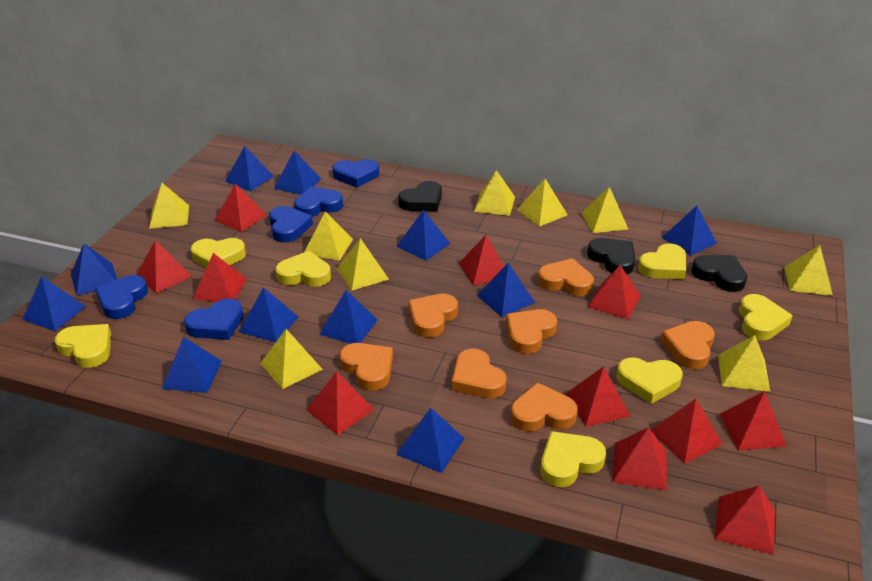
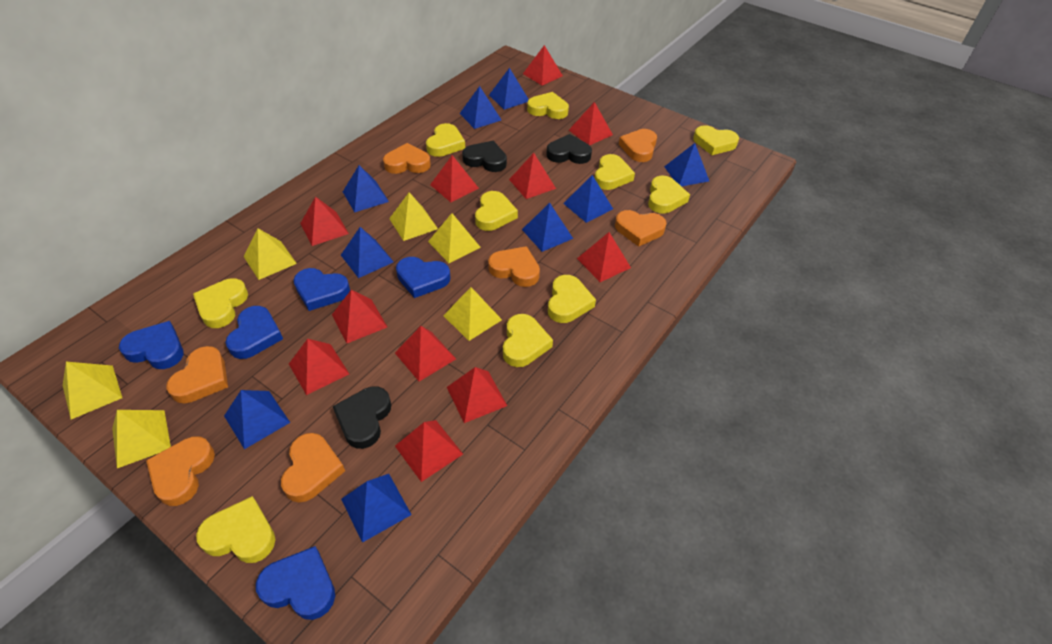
blue pyramid: [22,277,86,331] [71,244,117,296] [162,337,222,393] [225,146,274,191] [239,287,298,343] [274,151,321,195] [319,290,378,344] [396,407,465,473] [397,210,451,261] [477,263,535,317] [662,206,717,256] = 11 -> [224,390,290,449] [341,227,394,278] [341,474,412,543] [343,165,389,213] [459,86,501,129] [489,68,529,110] [522,203,573,252] [563,175,613,223] [664,143,709,187] = 9
yellow heart: [55,324,111,368] [191,238,246,268] [275,251,331,287] [541,431,606,487] [616,357,683,404] [638,243,686,279] [739,294,793,340] = 7 -> [193,278,248,328] [196,496,276,563] [426,123,465,157] [475,191,518,231] [503,314,553,367] [527,92,569,119] [548,275,596,323] [595,154,635,190] [648,176,690,214] [693,125,739,155] = 10
yellow pyramid: [149,183,189,229] [260,329,323,389] [305,212,353,261] [337,238,389,290] [474,170,515,216] [517,179,568,227] [581,187,628,233] [718,335,770,392] [784,245,833,296] = 9 -> [63,362,122,419] [112,410,171,468] [244,228,297,280] [389,192,438,241] [428,213,481,263] [443,287,502,341] = 6

